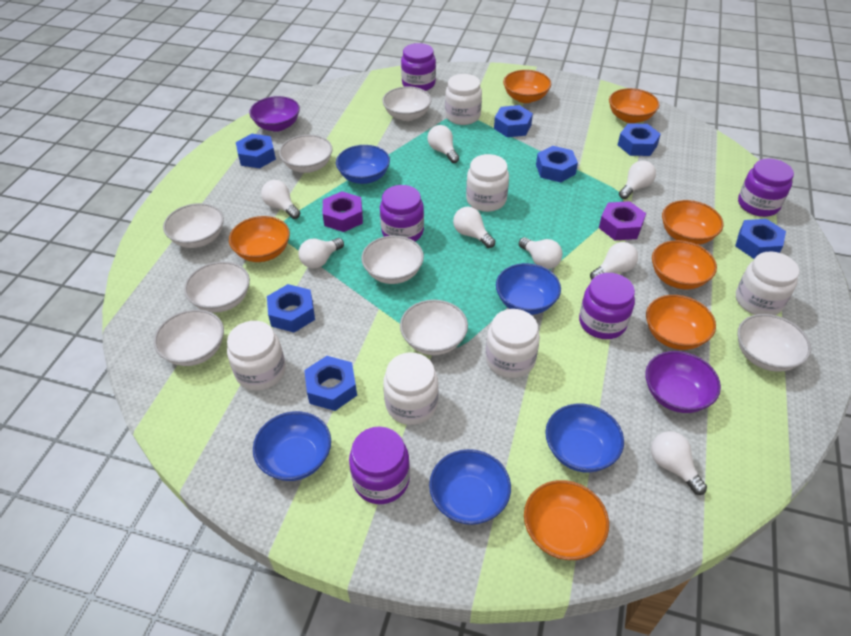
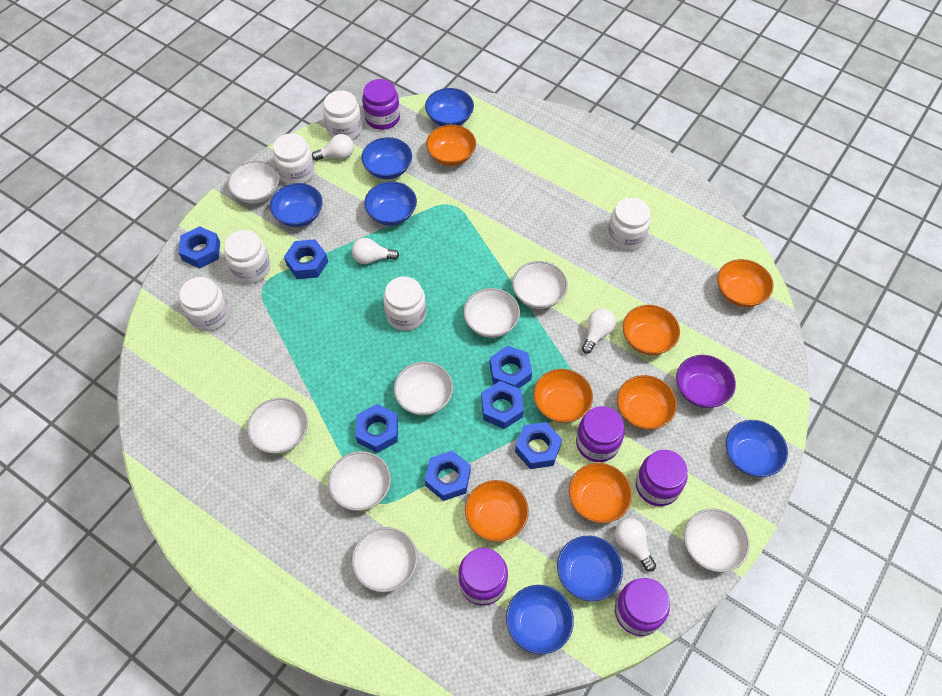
blue bowl: [253,411,331,481] [336,145,390,184] [429,449,511,525] [496,263,561,315] [545,404,624,473] = 5 -> [270,183,323,227] [361,137,412,179] [364,181,417,226] [425,88,474,126] [506,585,574,654] [557,536,623,601] [726,420,788,477] = 7
purple bowl: [249,96,300,132] [645,351,721,413] = 2 -> [676,355,736,408] = 1
purple nut: [323,192,363,232] [599,201,646,240] = 2 -> none = 0
white light bulb: [261,180,300,219] [299,238,344,268] [427,125,459,163] [453,207,495,248] [519,237,563,269] [590,242,638,280] [619,160,656,199] [651,431,707,495] = 8 -> [312,134,354,161] [352,238,399,264] [582,308,616,354] [614,518,656,572] = 4

